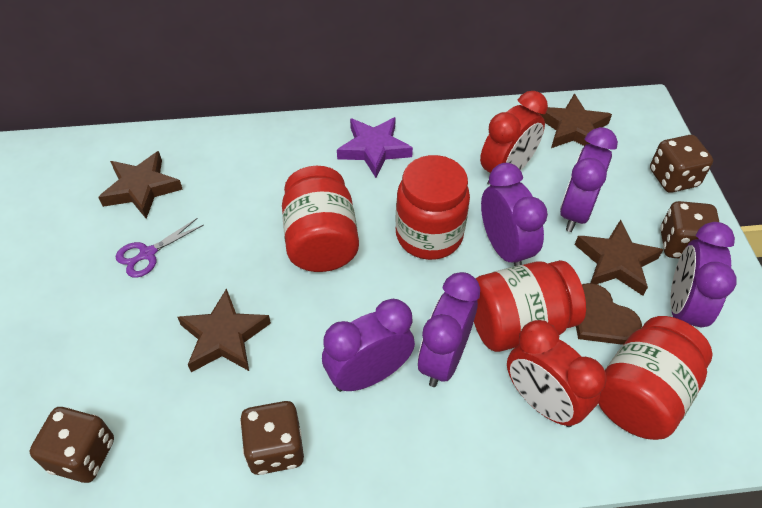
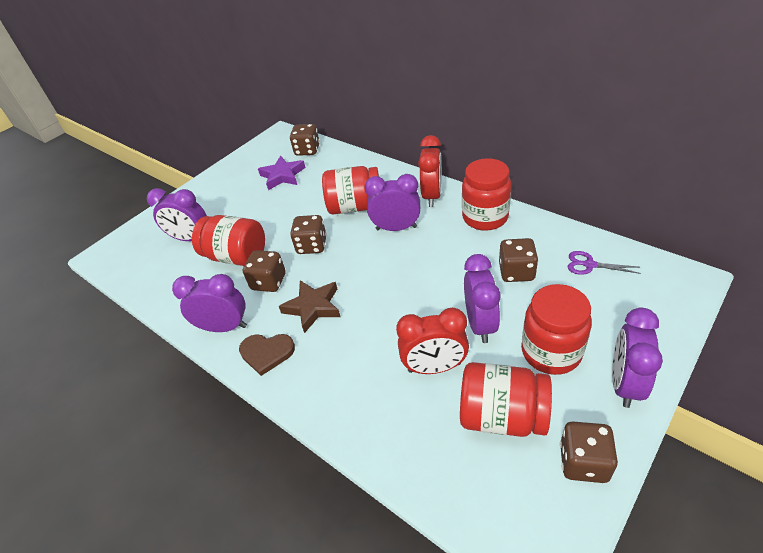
brown dice: [30,407,114,483] [240,401,304,475] [650,135,713,193] [660,201,719,259] = 4 -> [243,250,286,292] [290,124,320,156] [290,215,327,254] [499,238,539,282] [560,422,618,483] = 5
brown star: [98,151,183,219] [178,288,271,372] [539,94,612,148] [575,219,663,296] = 4 -> [279,280,341,333] = 1
red jar: [282,166,359,272] [395,155,470,260] [474,260,586,352] [598,316,712,440] = 4 -> [192,215,265,266] [322,166,379,214] [460,362,552,437] [462,158,511,231] [521,284,592,375] = 5

